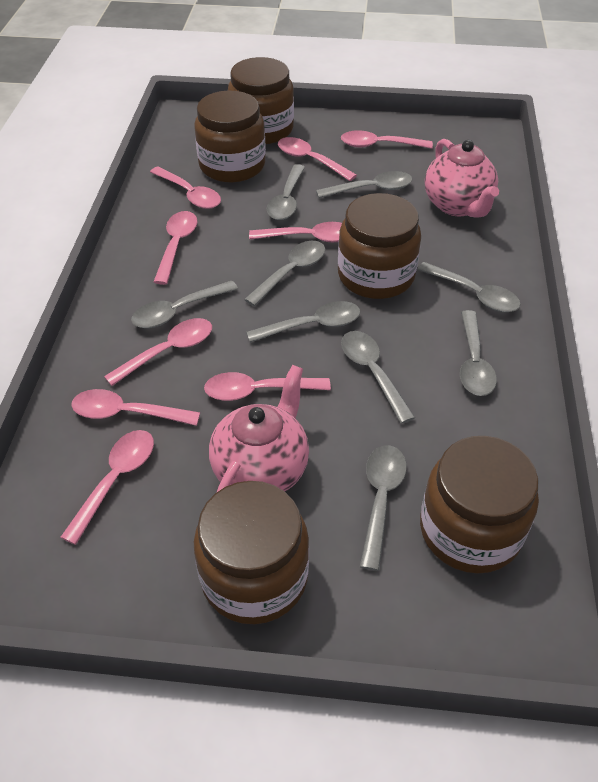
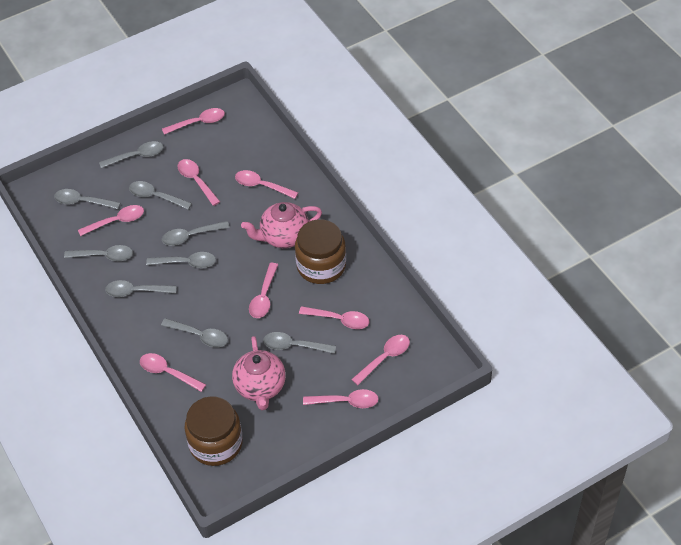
brown jar: [194,90,266,182] [194,481,309,624] [228,57,294,144] [338,193,421,299] [420,436,539,574] = 5 -> [185,396,243,466] [295,219,346,284] = 2

